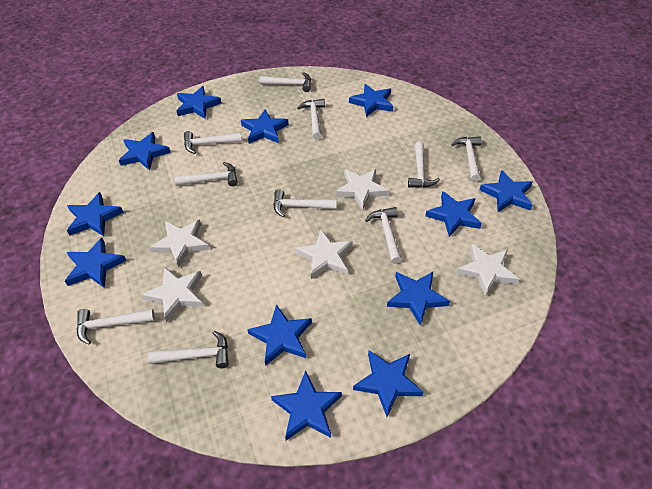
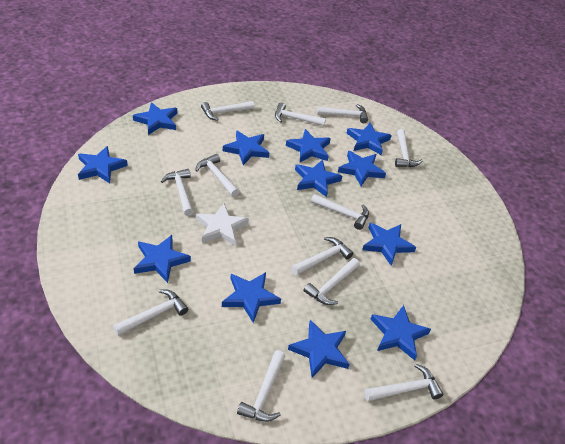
white hammer: [76,309,155,345] [148,331,229,368] [174,162,238,186] [184,131,242,154] [260,72,311,92] [273,189,337,218] [297,99,325,139] [365,207,402,264] [408,142,440,188] [451,137,482,181] = 10 -> [113,289,188,336] [161,169,194,216] [195,154,239,197] [201,101,254,121] [237,350,285,422] [275,103,326,126] [291,237,353,275] [303,258,360,305] [311,194,369,230] [317,104,368,123] [364,363,443,401] [395,129,423,167] = 12
white star: [142,267,204,323] [150,219,210,268] [295,229,353,279] [335,169,389,210] [456,243,519,296] = 5 -> [196,203,249,246] = 1

